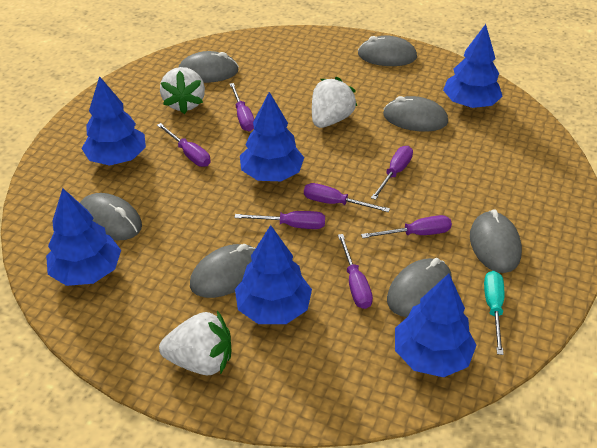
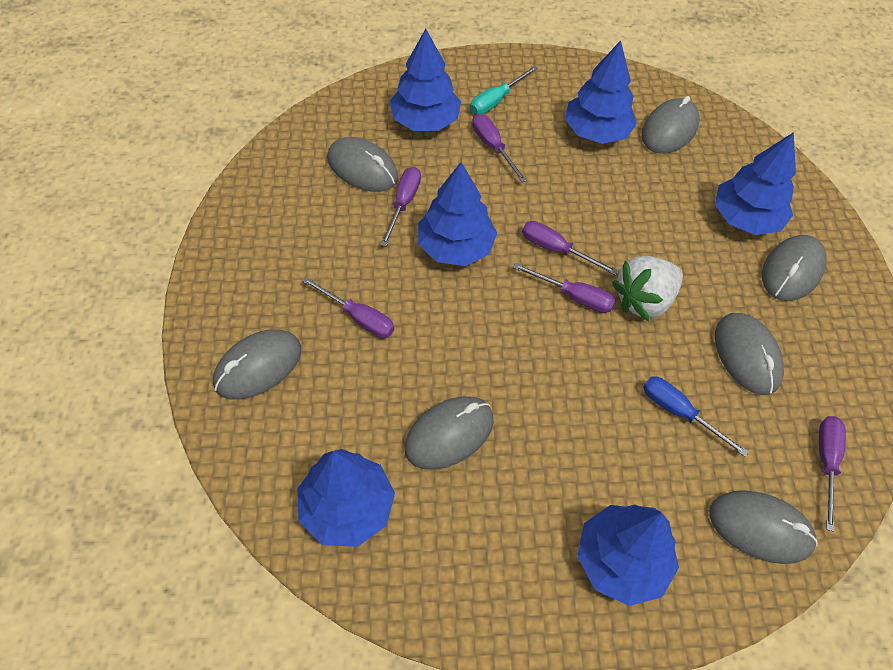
blue screwdriver: none = 0 -> [643,377,749,457] = 1
purple screwdriver: [157,123,211,167] [230,83,254,131] [234,211,325,229] [304,183,390,212] [338,234,373,309] [361,215,452,238] [371,146,413,200] = 7 -> [302,277,394,338] [380,167,421,247] [472,114,527,182] [513,263,615,313] [522,221,618,275] [819,416,846,532] = 6
white strawberry: [159,311,231,375] [160,67,205,114] [312,77,357,128] = 3 -> [612,256,683,321] = 1

